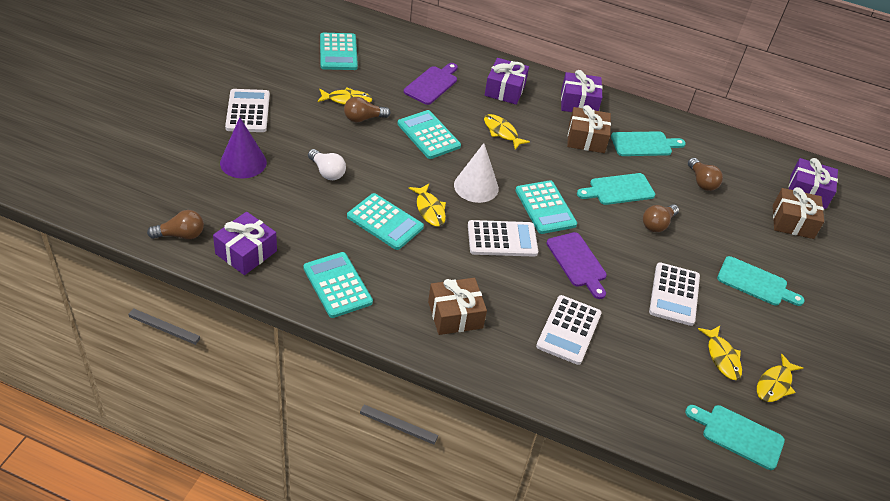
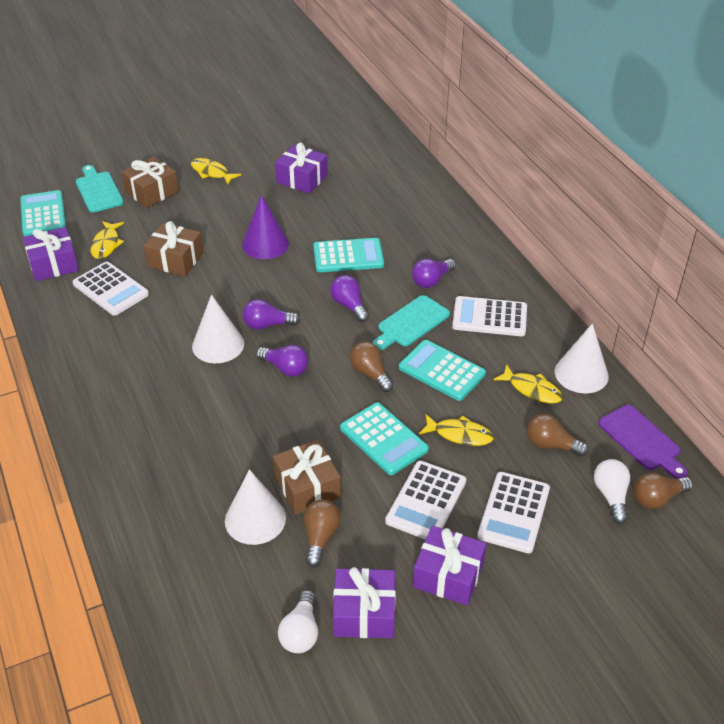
purple cutting board: [404,63,458,105] [546,232,607,299] = 2 -> [598,405,688,479] = 1
purple light bulb: none = 0 -> [243,299,300,330] [256,345,309,377] [330,275,369,322] [412,259,456,288] = 4
turquoise calculator: [303,252,373,318] [320,33,358,70] [347,193,424,250] [398,110,461,159] [515,180,577,234] = 5 -> [20,190,66,236] [313,238,384,272] [340,402,429,475] [399,340,486,401] = 4
turquoise cutting board: [577,173,655,205] [611,131,686,156] [685,405,785,470] [717,256,805,306] = 4 -> [76,165,124,212] [373,295,450,350] = 2
white cone: [454,143,499,203] = 1 -> [192,294,244,363] [225,469,286,545] [555,323,609,393] = 3
white light bulb: [308,149,346,180] = 1 -> [278,590,318,653] [594,459,630,524] = 2
yellow fish: [317,87,373,105] [409,184,446,226] [484,114,530,150] [698,326,742,380] [757,354,803,402] = 5 -> [91,221,124,259] [191,158,241,184] [419,414,494,446] [493,364,563,403] = 4

